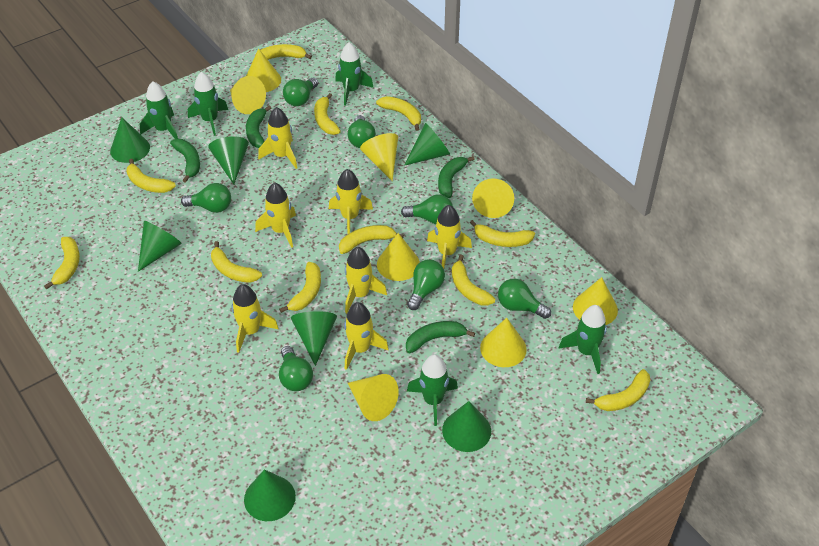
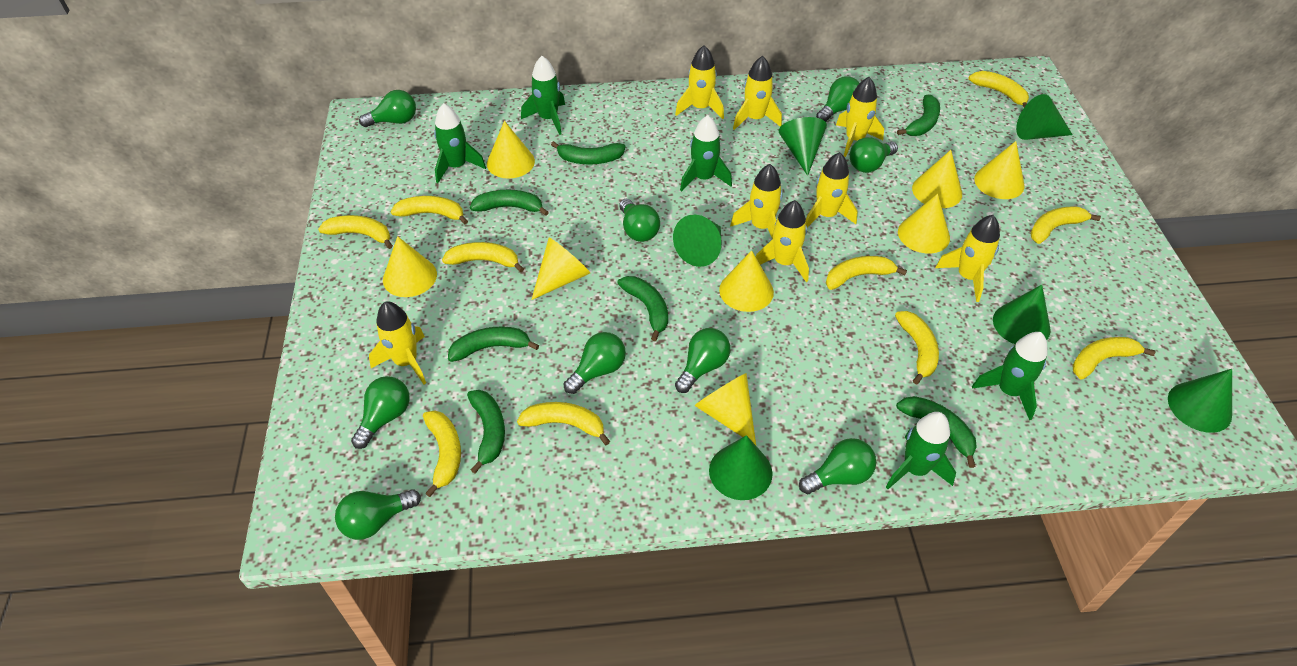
green banana: [170,139,200,183] [246,105,271,148] [406,321,475,353] [438,156,475,198] = 4 -> [448,326,539,362] [467,390,505,473] [470,190,549,216] [551,141,625,164] [617,276,668,341] [896,396,977,468] [897,95,940,136] = 7
green cone: [110,117,150,163] [138,221,182,272] [208,136,249,184] [244,469,296,521] [291,311,337,366] [404,123,450,166] [442,401,491,452] = 7 -> [673,215,722,267] [709,435,773,500] [779,117,827,176] [993,285,1051,344] [1016,94,1073,140] [1168,369,1232,433] = 6
green light bulb: [181,183,231,213] [279,346,313,391] [283,78,318,106] [348,115,376,148] [401,195,453,224] [407,259,445,310] [498,279,551,319] = 7 -> [335,489,421,540] [351,376,410,449] [359,90,416,127] [564,332,626,394] [619,199,660,242] [675,328,730,393] [799,438,876,494] [816,76,859,122] [850,137,898,173] = 9
yellow banana: [44,237,80,289] [127,159,176,193] [211,241,262,283] [255,44,312,60] [279,262,321,313] [314,93,341,135] [339,225,404,254] [376,96,421,131] [452,255,495,305] [470,220,535,247] [586,369,650,411] = 11 -> [318,215,393,249] [391,196,468,224] [423,411,461,497] [442,242,524,272] [517,402,610,445] [826,256,907,290] [895,311,939,385] [969,71,1029,107] [1030,207,1101,244] [1072,337,1156,380] = 10
yellow rocket: [232,284,279,353] [255,182,296,248] [258,107,297,169] [329,169,373,234] [344,302,389,370] [345,247,387,313] [427,205,472,269] = 7 -> [369,301,426,385] [675,45,724,119] [730,164,783,239] [733,56,782,130] [756,200,809,282] [806,152,857,227] [836,77,884,157] [935,215,1000,302] = 8

